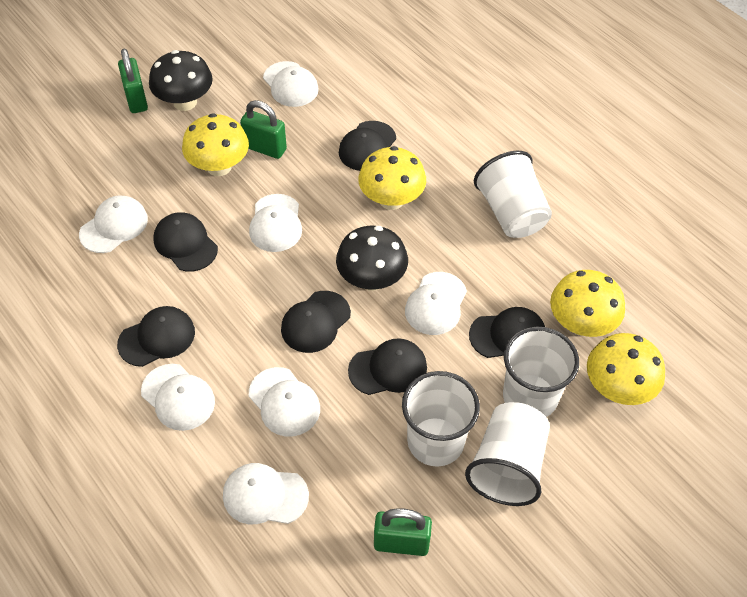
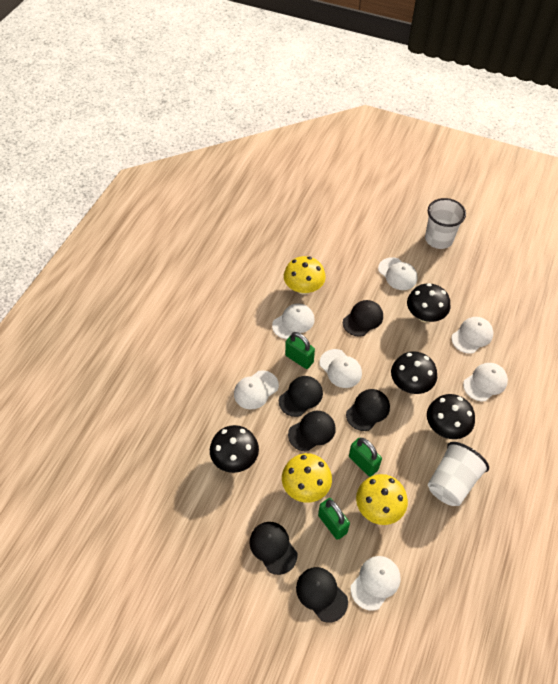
black mushroom: [149,50,213,111] [336,226,408,291] = 2 -> [210,425,259,473] [391,351,437,394] [407,283,450,322] [427,394,475,439] = 4
white cup: [402,371,480,467] [465,402,550,506] [474,151,552,238] [503,326,579,417] = 4 -> [425,198,466,249] [428,442,489,506] = 2
yellow mushroom: [182,113,249,176] [358,146,426,210] [550,270,625,337] [587,333,665,405] = 4 -> [282,453,332,503] [284,256,326,295] [356,474,408,525] = 3

